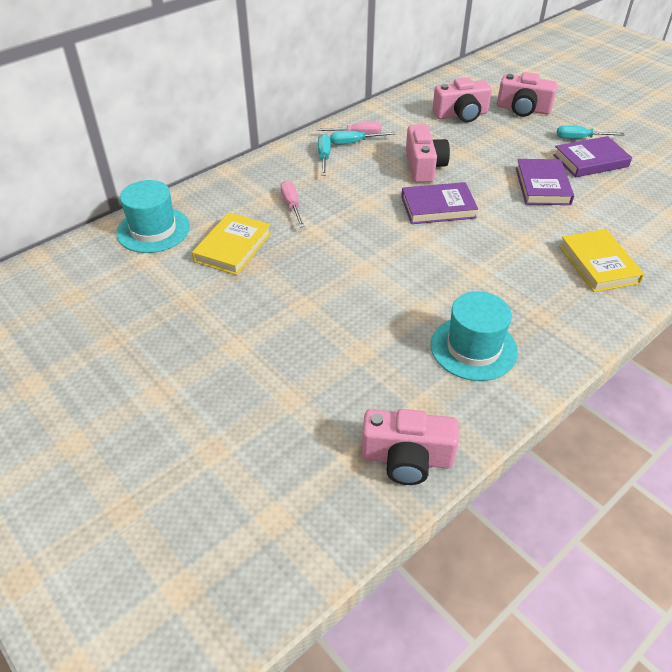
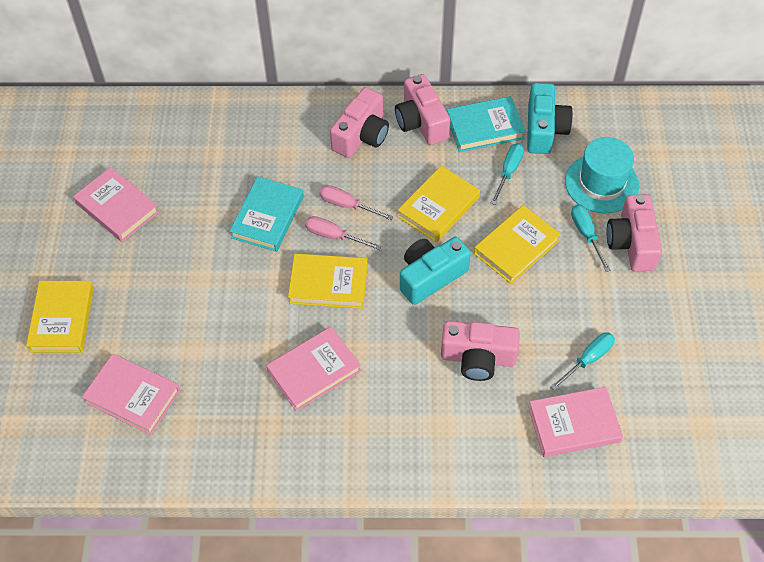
pink book: none = 0 -> [73,167,159,242] [82,354,180,435] [266,327,361,411] [528,387,623,457] = 4
purple book: [401,182,478,224] [516,159,574,205] [553,136,632,177] = 3 -> none = 0
turquoise book: none = 0 -> [229,177,304,252] [447,96,525,152] = 2
turquoise camera: none = 0 -> [400,237,471,305] [527,83,573,154] = 2
turquoise hat: [116,180,190,253] [431,291,518,381] = 2 -> [565,137,639,214] = 1
yellow book: [192,213,271,275] [559,229,644,292] = 2 -> [26,281,94,353] [288,254,368,309] [398,166,480,243] [474,205,561,284] = 4

